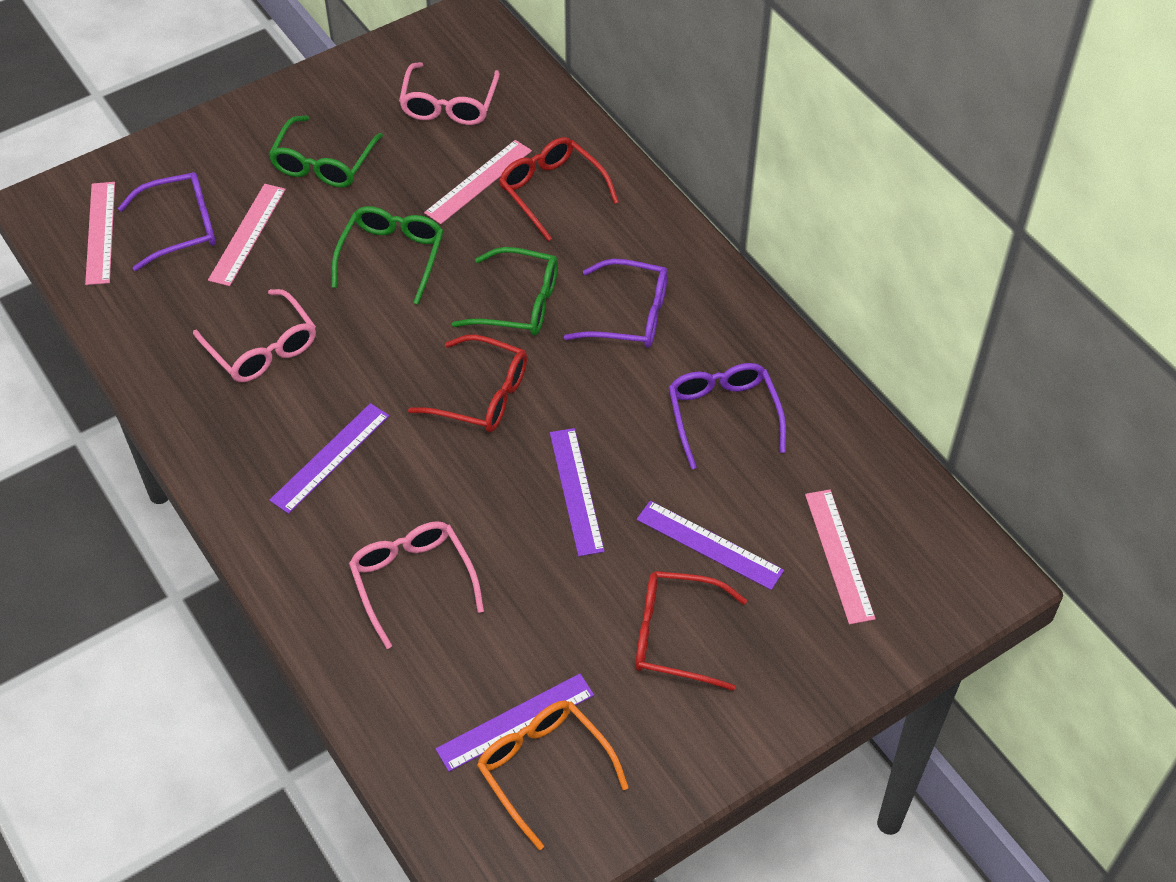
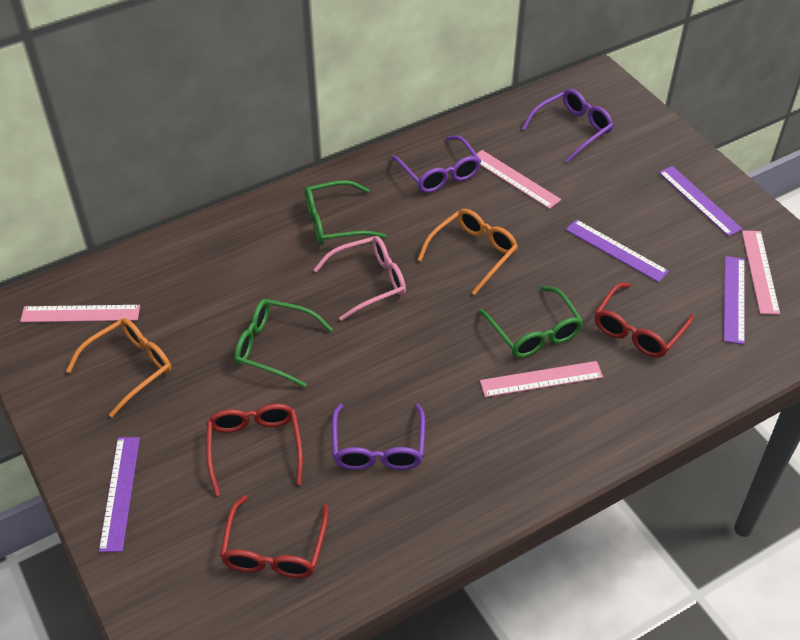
orange glasses: [477,700,629,850] = 1 -> [66,318,171,417] [418,209,518,295] = 2
pink glasses: [193,289,316,382] [349,521,484,649] [399,62,500,125] = 3 -> [313,236,406,321] = 1

